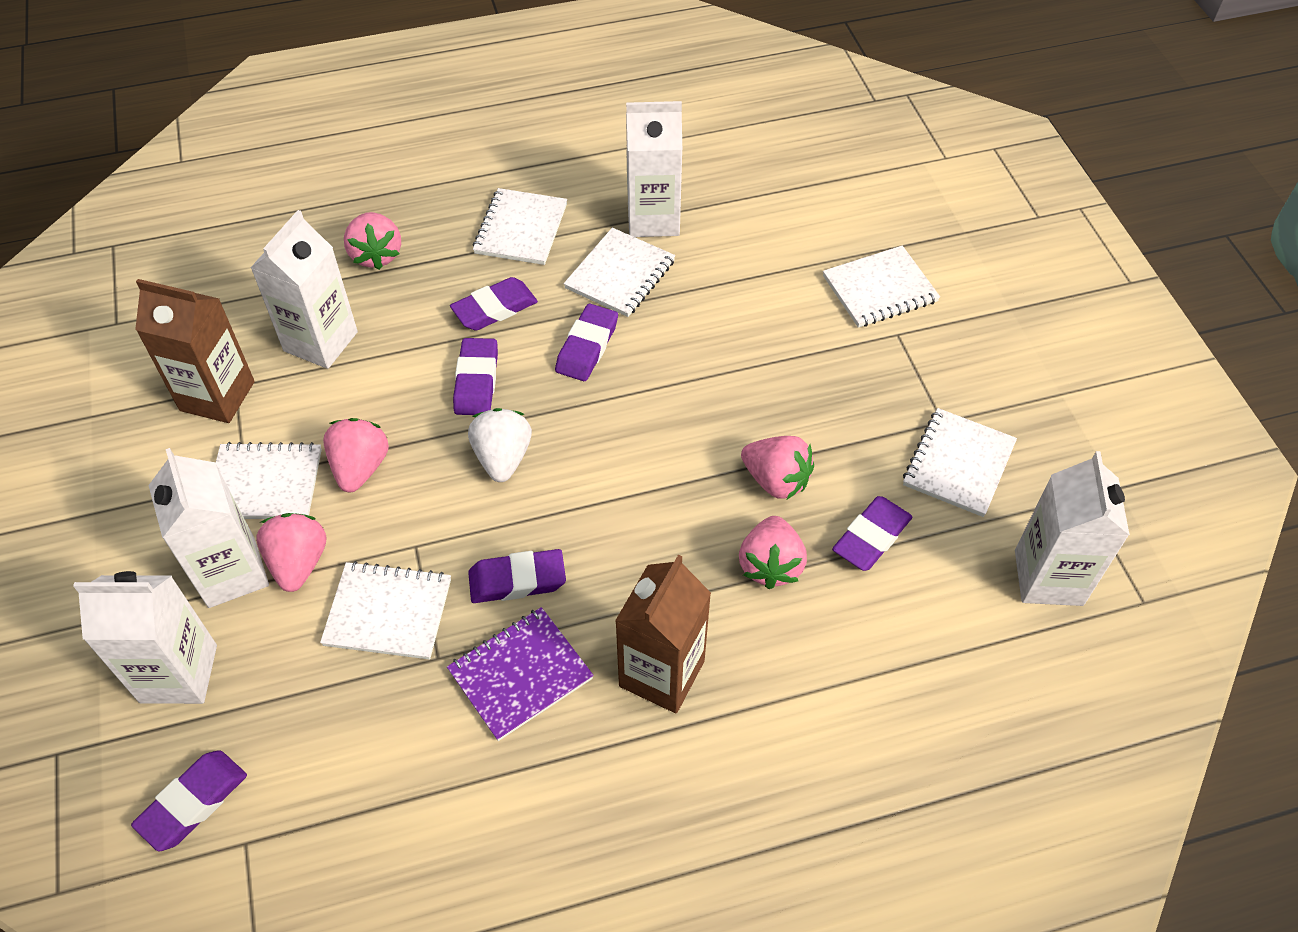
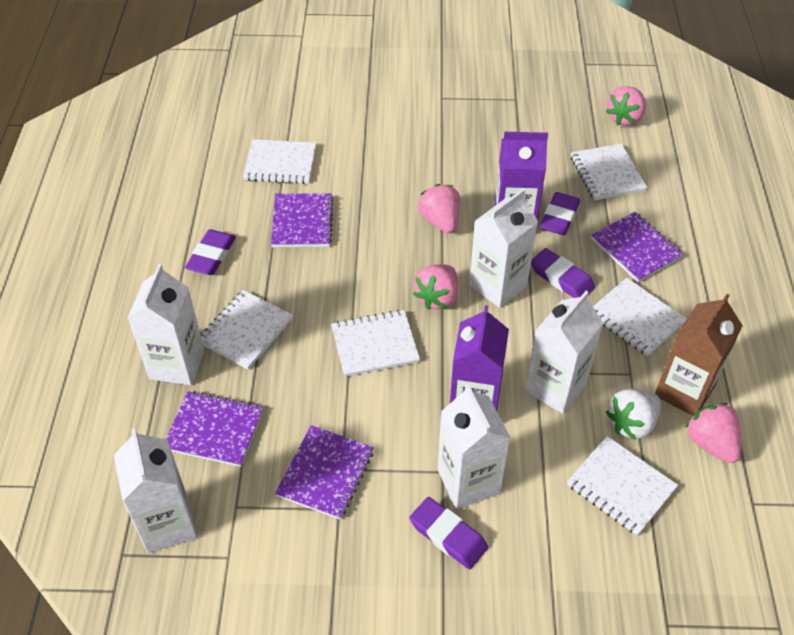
brown carton: [135,279,255,423] [615,555,711,713] = 2 -> [655,294,743,416] = 1
pink strawberry: [256,513,326,592] [323,418,389,492] [344,212,401,270] [739,516,807,589] [741,436,814,499] = 5 -> [413,264,458,310] [418,184,460,233] [605,86,646,126] [685,403,741,463] = 4
purple carton: none = 0 -> [450,305,509,411] [494,132,548,220] = 2
purple eraser: [131,750,247,851] [450,277,538,331] [453,338,498,415] [468,549,566,603] [555,304,618,381] [832,496,912,571] = 6 -> [185,229,236,275] [409,497,488,569] [531,248,595,298] [540,192,580,235] = 4
purple notebook: [447,607,594,741] = 1 -> [166,391,263,467] [271,193,334,247] [275,425,374,519] [591,212,683,282] = 4

